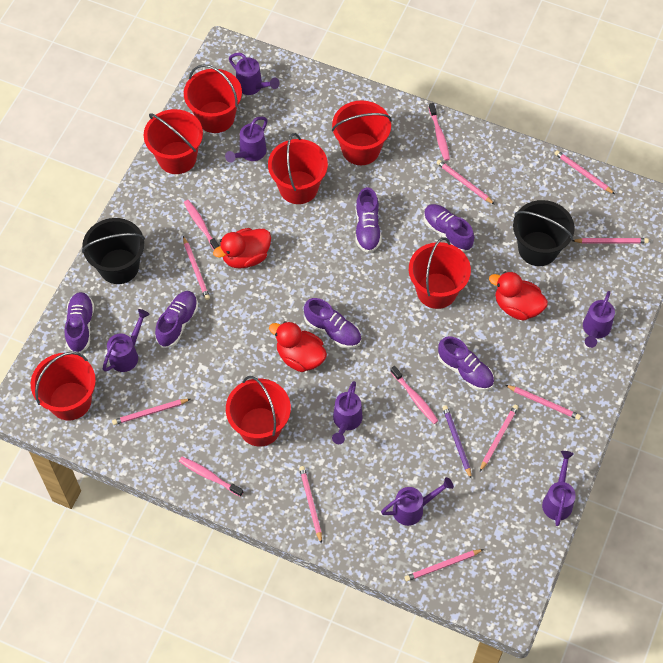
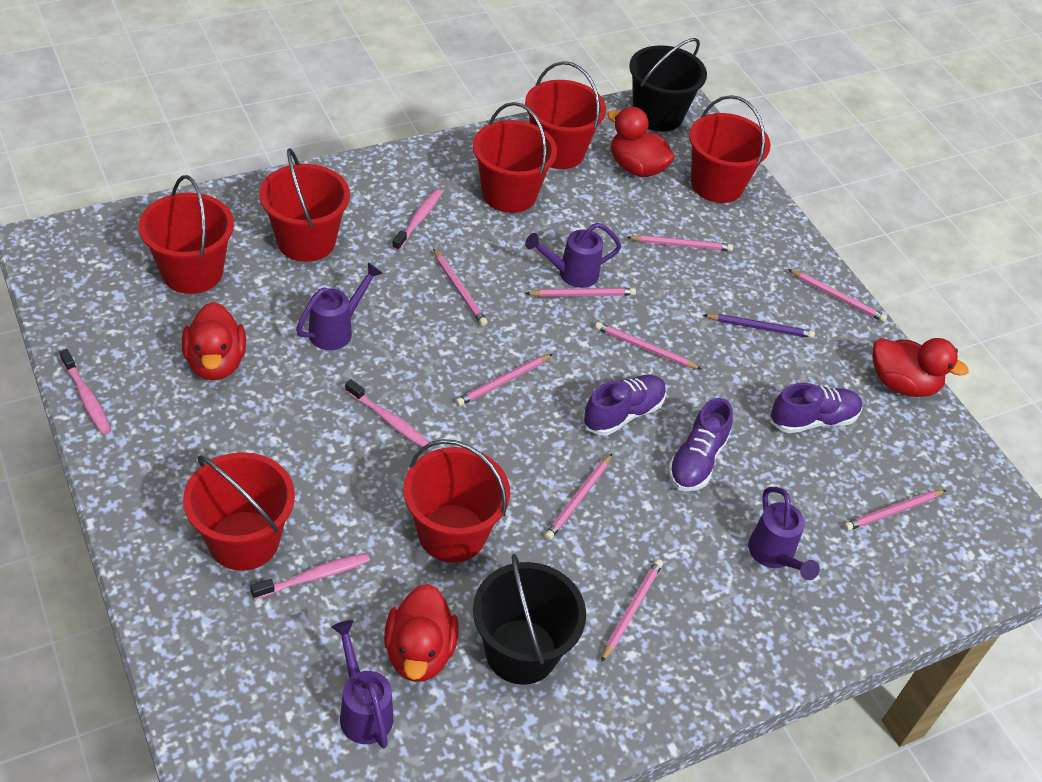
purple shoe: [64,292,94,353] [155,291,198,348] [304,298,361,349] [355,187,382,253] [424,204,474,252] [438,336,494,391] = 6 -> [583,375,666,436] [668,398,733,491] [770,383,862,433] = 3
purple watering can: [103,309,150,372] [225,116,267,163] [229,53,280,95] [332,381,363,444] [381,477,454,526] [542,451,576,526] [583,291,615,348] = 7 -> [296,263,383,350] [331,620,393,748] [525,223,622,288] [748,487,820,580] = 4
red duck: [213,228,271,269] [269,321,327,372] [489,272,548,321] = 3 -> [182,302,246,380] [384,584,459,682] [607,107,675,177] [872,338,969,397] = 4

